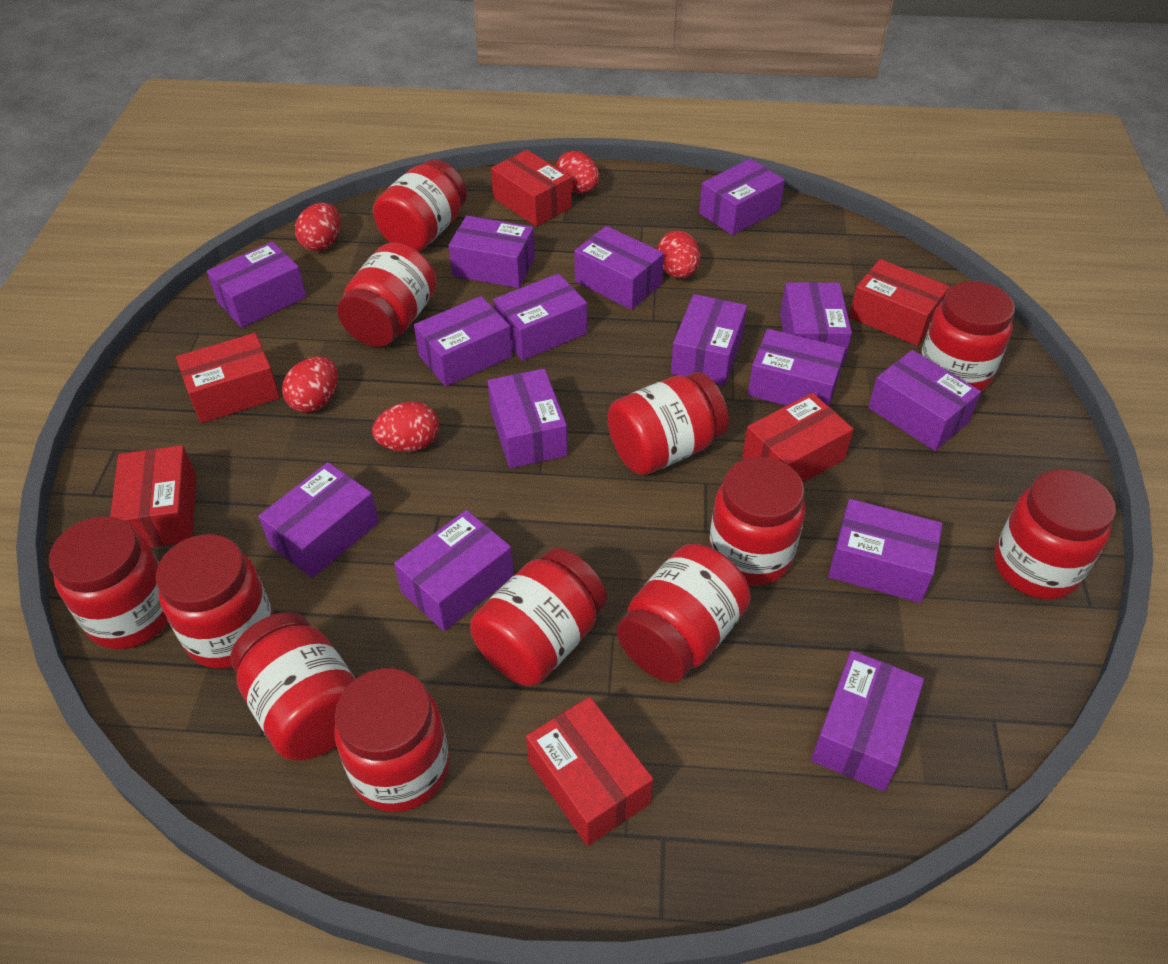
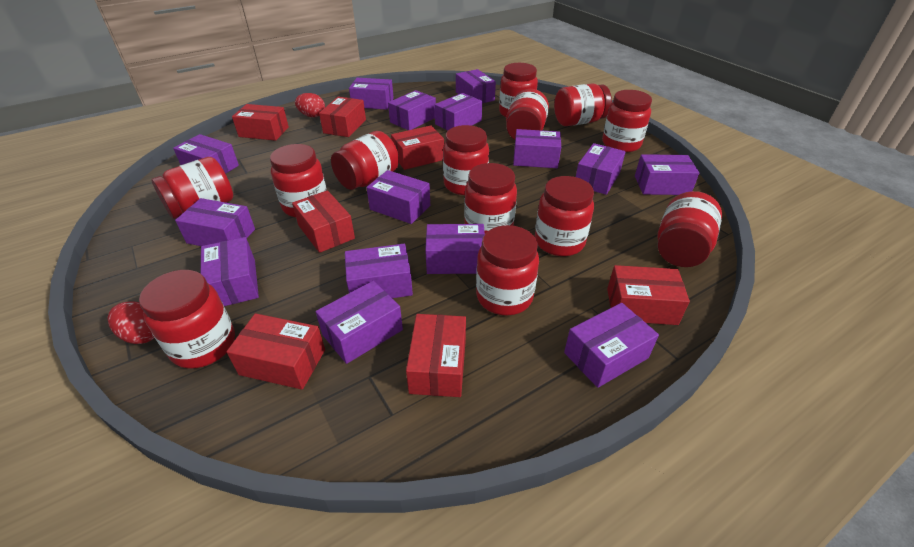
red box: [110,445,196,548] [176,333,280,423] [491,150,572,227] [526,697,653,846] [742,393,853,483] [849,259,950,346] = 6 -> [226,313,325,390] [232,104,289,141] [292,190,355,253] [319,97,366,137] [391,126,444,170] [406,314,466,397] [607,265,690,325] = 7
red egg: [282,357,338,413] [295,203,340,251] [372,402,439,452] [555,151,599,193] [657,231,701,278] = 5 -> [108,301,154,344] [295,93,325,117] = 2
red jar: [49,516,169,649] [156,534,274,669] [230,612,355,760] [335,668,449,812] [337,242,437,347] [373,159,467,251] [470,548,607,686] [607,372,729,475] [617,544,751,683] [709,457,805,586] [921,281,1015,392] [994,469,1116,599] = 12 -> [139,270,235,369] [152,157,233,219] [270,144,327,217] [331,131,399,190] [443,125,489,195] [464,163,517,234] [476,225,539,316] [499,63,538,117] [506,89,549,140] [535,176,594,256] [554,83,612,126] [602,90,652,152] [658,191,722,267] = 13

